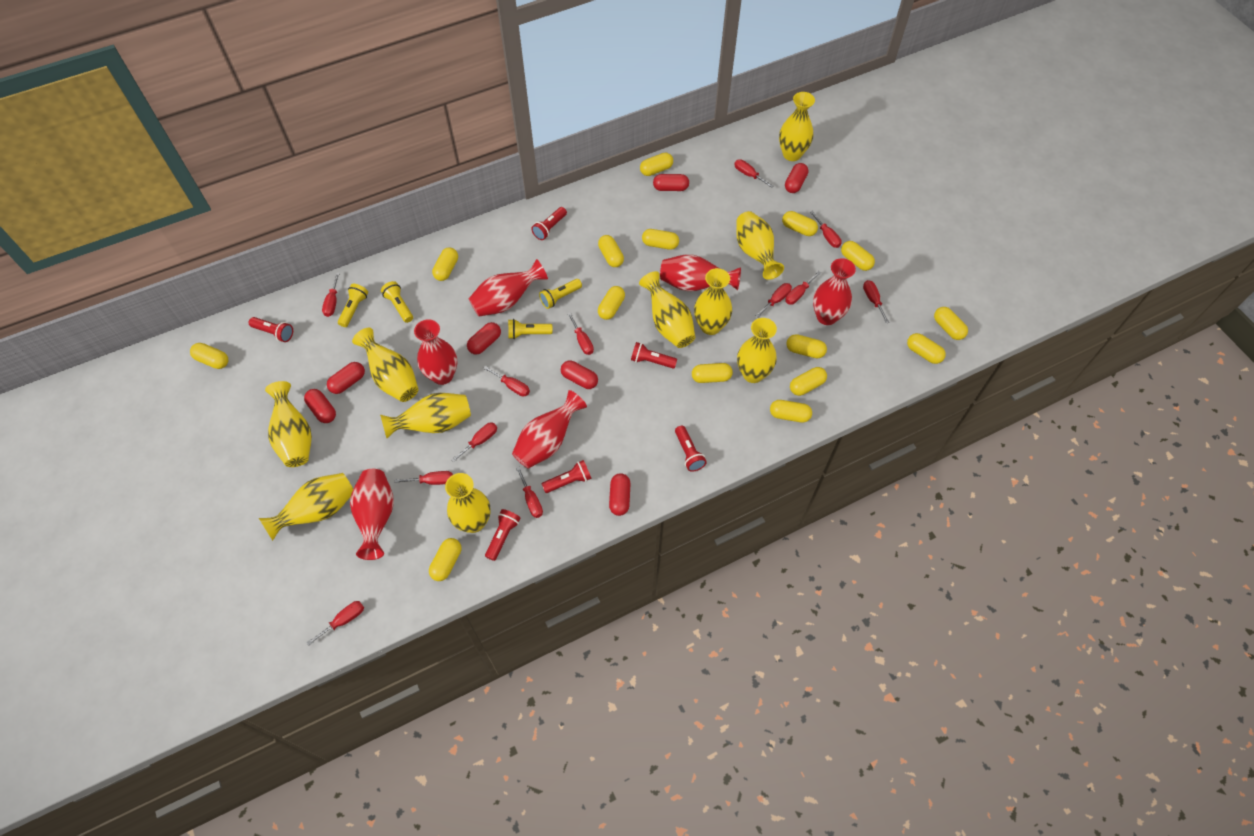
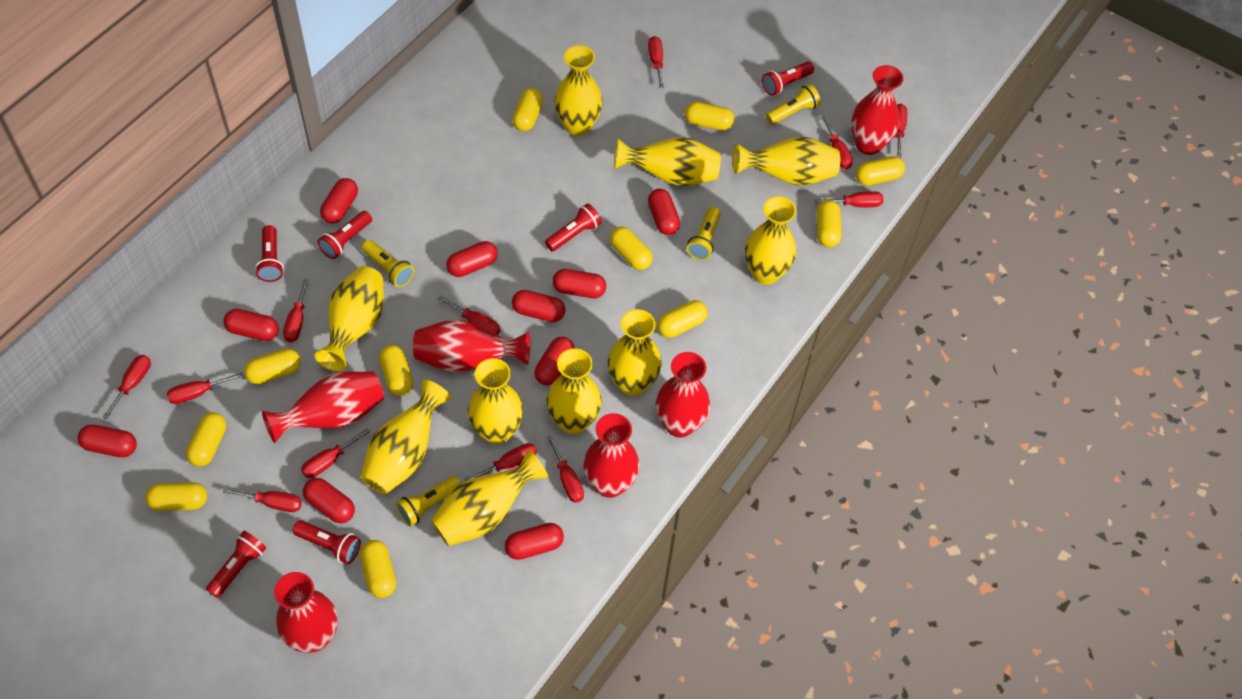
red capsule: [304,389,336,423] [327,362,365,394] [467,322,501,355] [561,360,598,389] [609,473,630,516] [653,174,689,191] [785,163,808,193] = 7 -> [78,424,137,457] [224,309,279,341] [303,478,355,523] [320,178,358,224] [446,241,498,277] [505,523,564,560] [512,290,566,322] [534,337,575,386] [552,269,606,298] [648,189,680,235] = 10
yellow capsule: [190,343,228,369] [429,538,461,581] [432,247,458,281] [598,235,624,267] [598,286,625,320] [640,153,673,176] [642,229,679,250] [692,363,733,383] [770,400,812,423] [782,211,818,236] [787,334,827,358] [790,367,827,396] [841,241,875,271] [907,333,946,364] [934,307,968,340] = 15 -> [145,482,207,511] [186,412,226,467] [244,348,301,384] [360,540,396,598] [379,345,413,396] [512,88,543,131] [610,227,653,270] [657,300,708,338] [685,102,735,130] [817,200,842,247] [856,156,905,186] = 11

